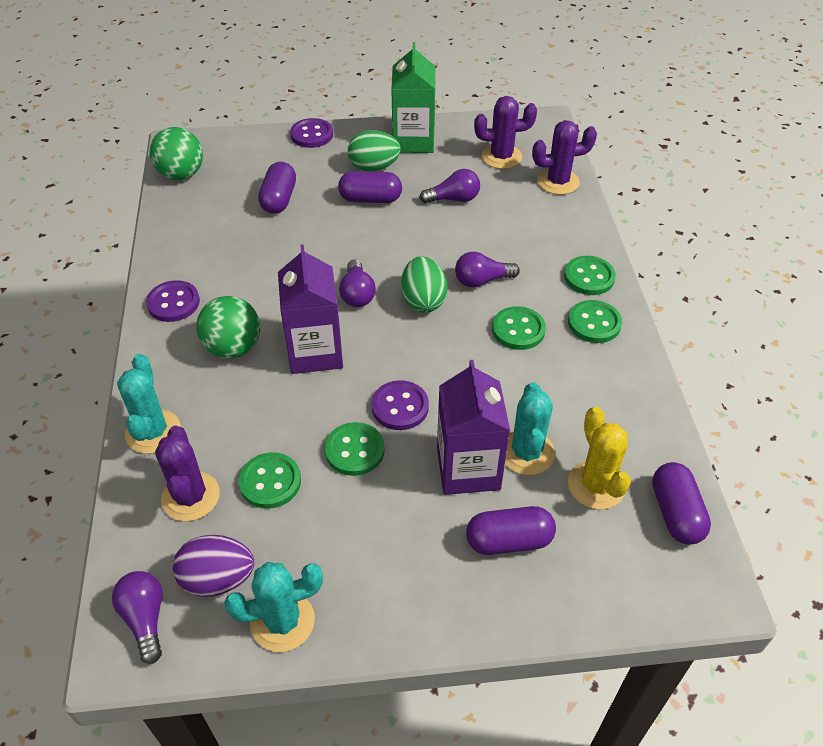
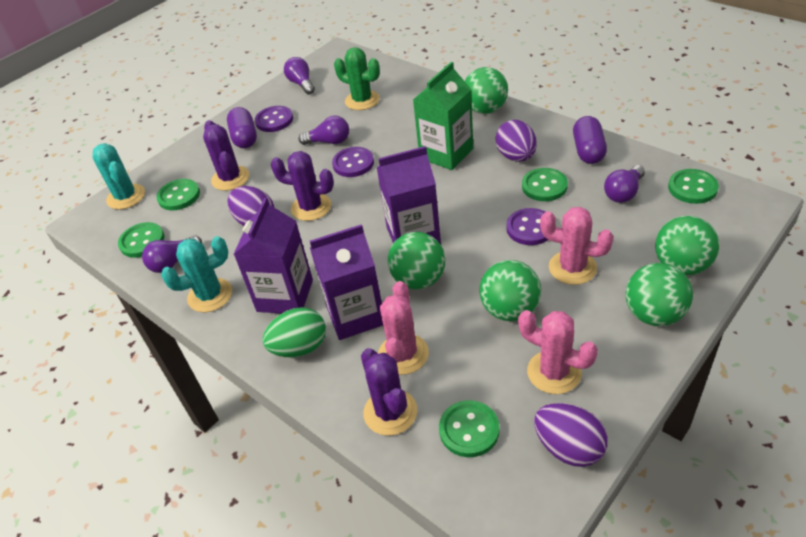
green ball: [150,127,203,180] [196,296,260,358] = 2 -> [388,232,445,289] [465,67,508,114] [479,260,541,321] [626,263,693,326] [655,216,720,275] = 5
green cactus: none = 0 -> [334,47,380,110] = 1
green egg: [348,130,401,172] [401,256,448,313] = 2 -> [262,307,326,357] = 1
pink cactus: none = 0 -> [378,281,429,375] [518,310,598,394] [540,207,614,285] = 3
purple capsule: [258,162,296,214] [338,171,402,203] [466,506,556,555] [652,462,711,545] = 4 -> [227,107,257,148] [573,116,607,164] = 2
purple carton: [278,245,343,374] [437,360,510,495] = 2 -> [233,198,313,314] [310,224,383,340] [377,146,441,244] = 3
purple egg: [173,535,254,597] = 1 -> [228,186,274,226] [495,120,537,162] [534,403,608,467] = 3
turquoise cactus: [117,354,181,454] [224,562,323,652] [505,382,555,475] = 3 -> [93,143,145,210] [161,236,232,312] = 2
yellow cactus: [568,406,631,510] = 1 -> none = 0

